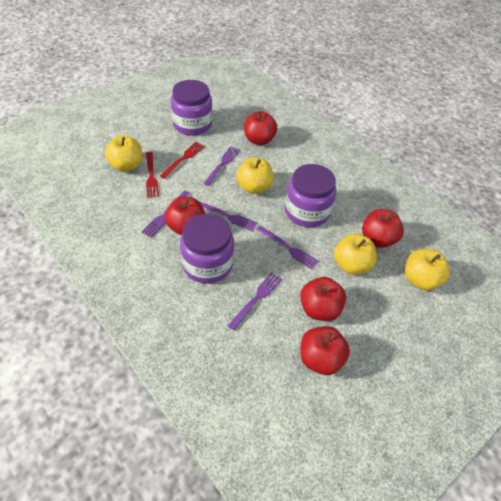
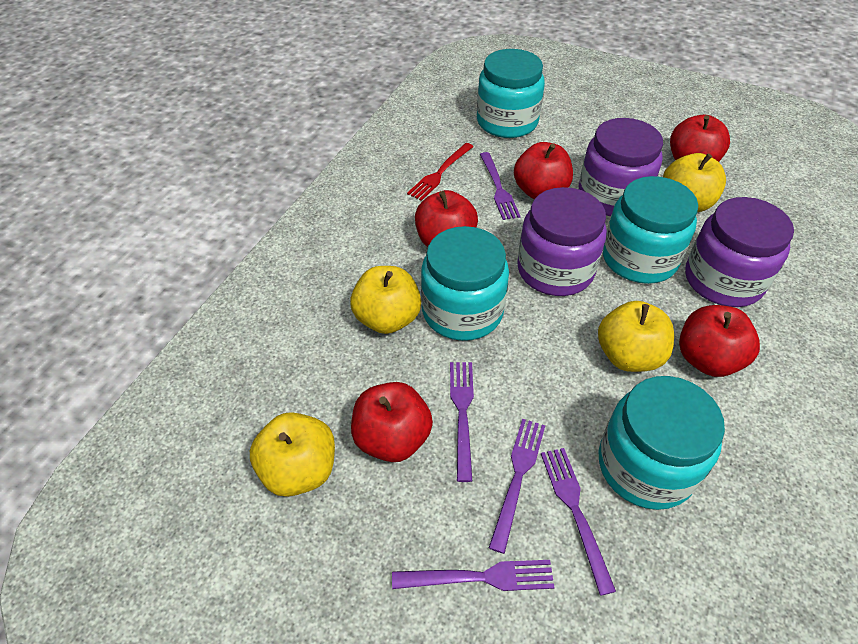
red fork: [146,152,159,197] [160,142,204,179] = 2 -> [407,143,474,201] = 1
turquoise jar: none = 0 -> [421,226,509,341] [477,49,545,138] [599,376,725,510] [603,176,698,284] = 4

